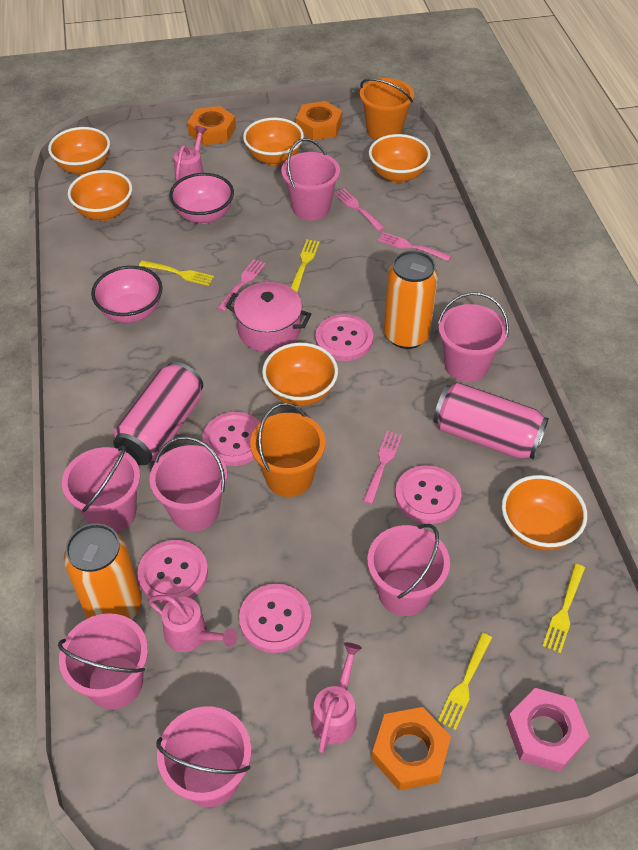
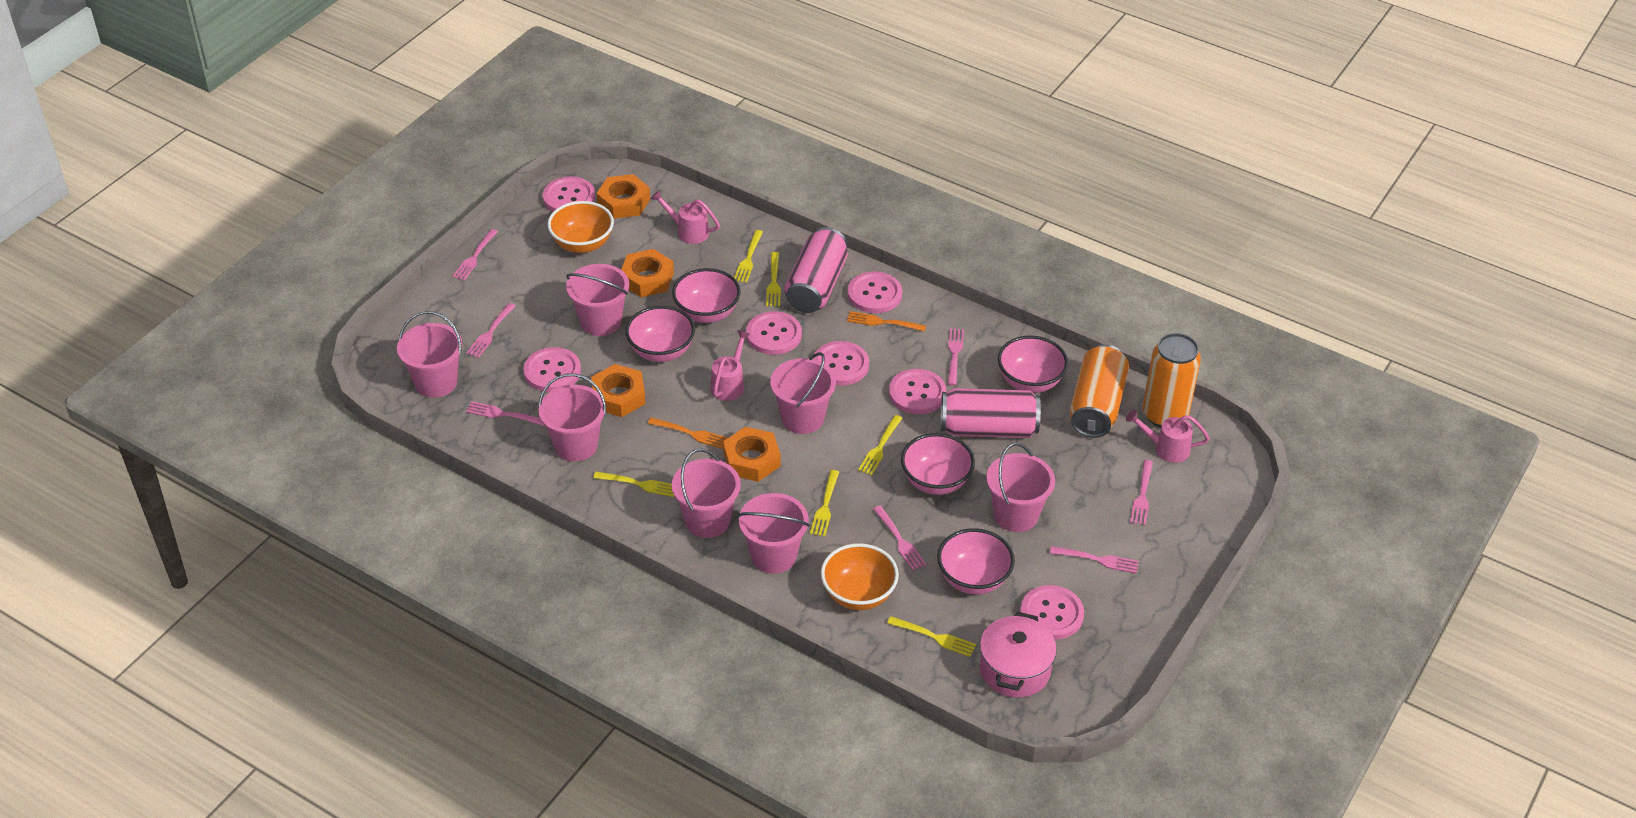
orange bowl: [48,127,110,175] [68,170,132,221] [243,118,304,165] [262,343,338,406] [369,134,431,183] [502,475,587,551] = 6 -> [547,201,614,253] [821,543,899,610] = 2
orange bucket: [250,403,325,497] [360,78,414,140] = 2 -> none = 0
orange fork: none = 0 -> [648,417,727,449] [847,311,926,332] = 2
orange nut: [187,106,236,145] [296,101,342,140] [371,707,451,790] = 3 -> [591,364,646,417] [597,174,650,219] [621,249,674,297] [723,427,781,482] = 4
pink bowl: [91,266,163,323] [169,173,234,224] = 2 -> [625,306,695,362] [672,268,741,323] [901,433,975,495] [937,528,1015,595] [998,336,1068,393] = 5
pink button: [137,540,208,605] [202,412,260,466] [239,584,311,653] [315,314,373,361] [395,465,462,524] = 5 -> [523,347,581,392] [543,177,595,212] [746,311,802,355] [813,341,869,386] [848,271,902,313] [889,369,946,414] [1020,585,1084,640] = 7
pink fork: [217,259,266,311] [334,189,385,231] [363,431,402,504] [378,232,451,261] = 4 -> [452,229,498,281] [466,303,516,358] [466,401,545,426] [873,505,926,571] [948,328,964,386] [1050,546,1139,573] [1130,460,1153,525] = 7
pink nut: [506,688,590,772] = 1 -> none = 0
yellow fork: [139,260,214,286] [291,239,320,292] [438,633,492,730] [543,564,585,653] = 4 -> [593,472,674,497] [734,230,763,283] [766,252,781,306] [810,470,839,537] [858,415,902,475] [887,616,976,657] = 6

